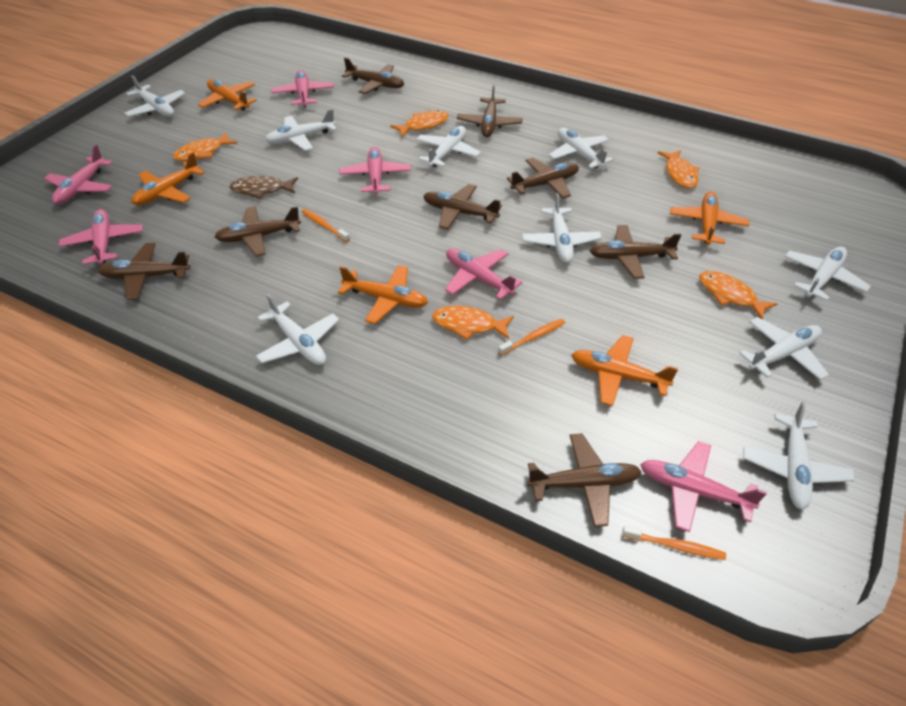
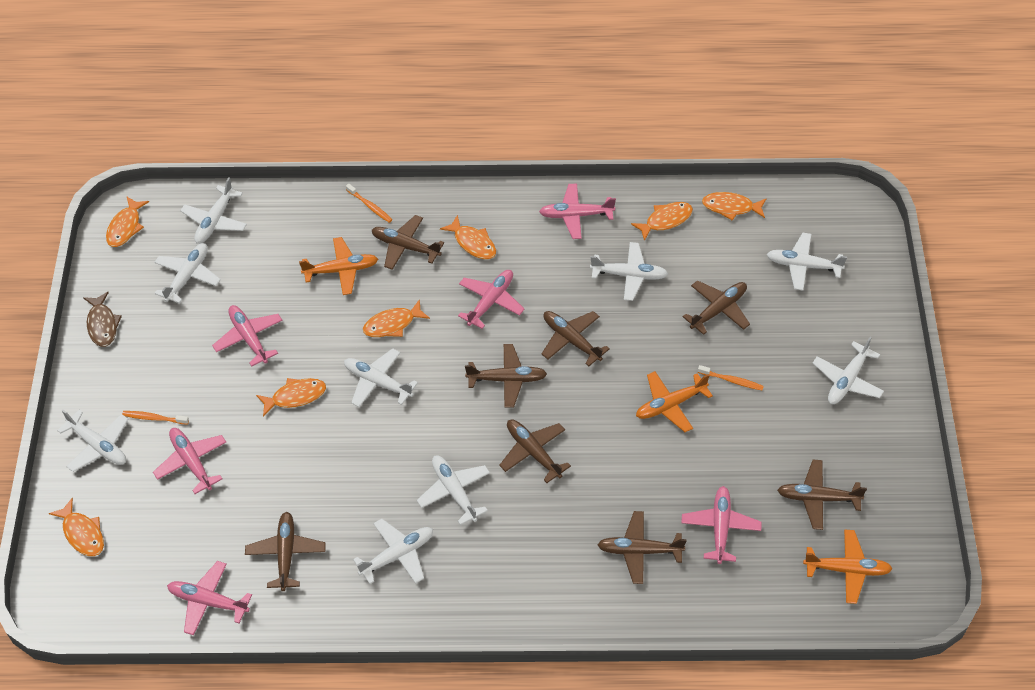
orange fish: [173,132,237,161] [390,110,449,137] [432,306,514,340] [658,150,699,188] [699,271,777,319] = 5 -> [49,498,104,556] [106,197,149,247] [256,378,326,417] [363,299,430,337] [440,215,496,259] [631,202,693,241] [702,192,767,220] = 7
orange plane: [132,152,205,205] [198,80,257,110] [338,265,428,324] [571,335,678,406] [670,192,749,245] = 5 -> [299,237,378,295] [636,371,713,432] [803,529,893,604] = 3

